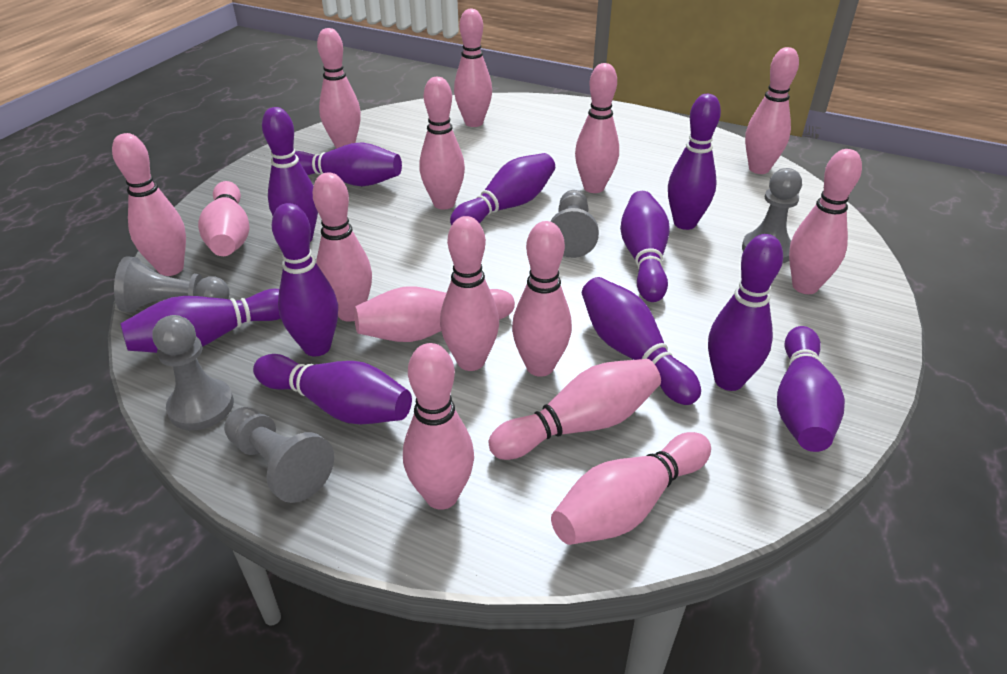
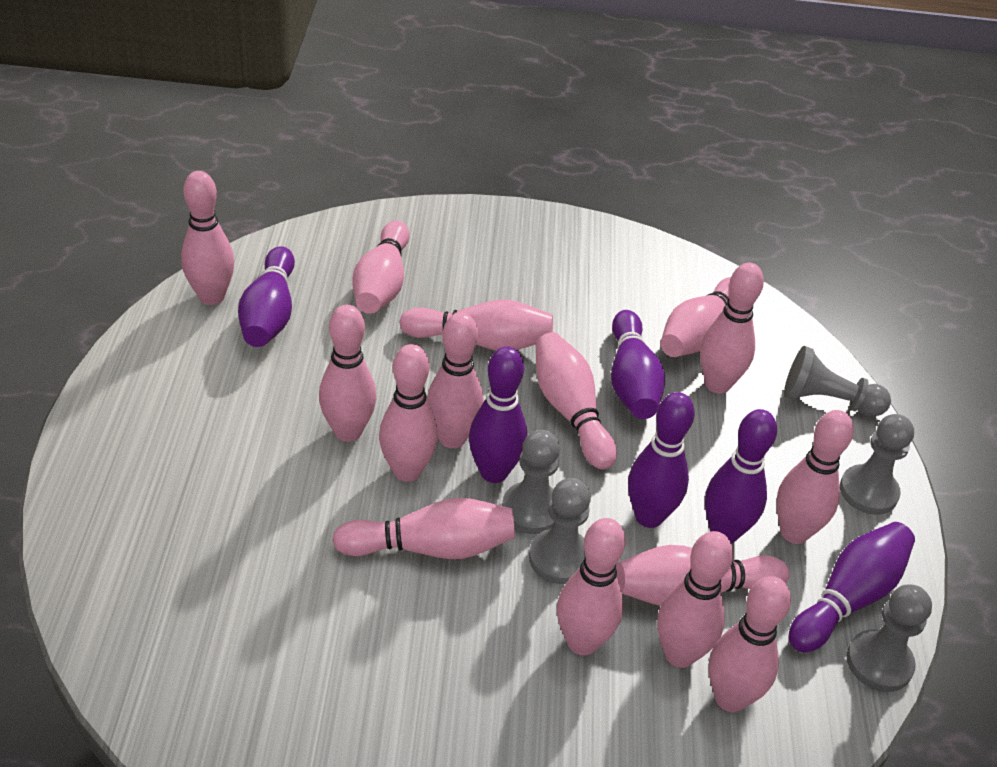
purple bowling pin: [120,289,281,353] [253,354,412,424] [262,107,318,242] [272,203,338,356] [295,142,402,186] [450,153,555,226] [582,277,701,405] [620,191,670,302] [668,94,721,230] [708,234,783,391] [777,326,845,452] = 11 -> [238,246,295,347] [469,347,527,483] [611,310,665,419] [628,392,695,528] [705,409,777,544] [789,522,915,653] = 6

